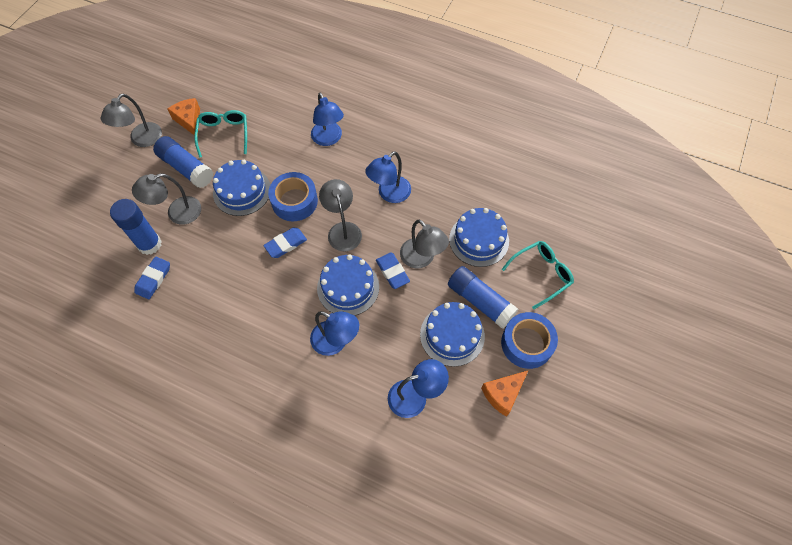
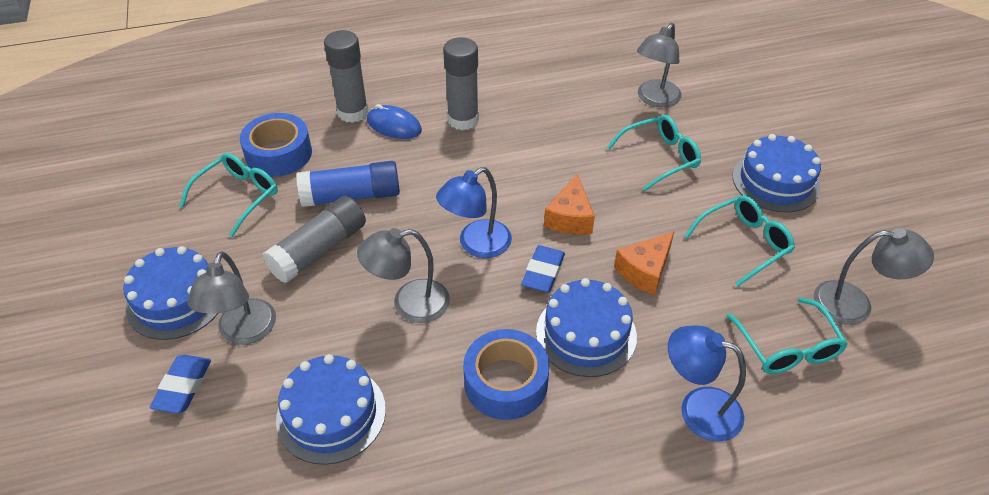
blue eraser: [134,257,170,299] [263,228,307,258] [376,253,410,289] = 3 -> [150,355,211,413] [521,245,565,292] = 2
blue glue stick: [110,199,162,255] [153,136,213,188] [448,266,518,329] = 3 -> [297,161,400,207] = 1
blue lamp: [310,311,359,356] [311,92,344,146] [365,151,411,203] [388,359,449,418] = 4 -> [436,167,512,258] [668,325,746,442] = 2
blue mouse: none = 0 -> [367,104,422,139] = 1
grey glue stick: none = 0 -> [263,196,366,283] [324,30,368,123] [443,37,479,130] = 3
turquoise glasses: [194,110,247,158] [502,241,574,309] = 2 -> [179,153,278,237] [607,115,701,191] [685,195,795,287] [727,297,848,374] = 4

